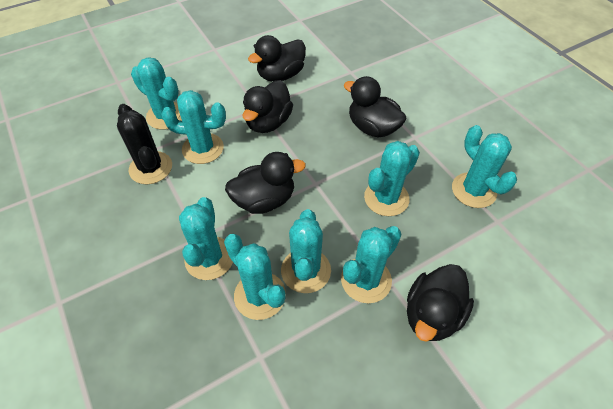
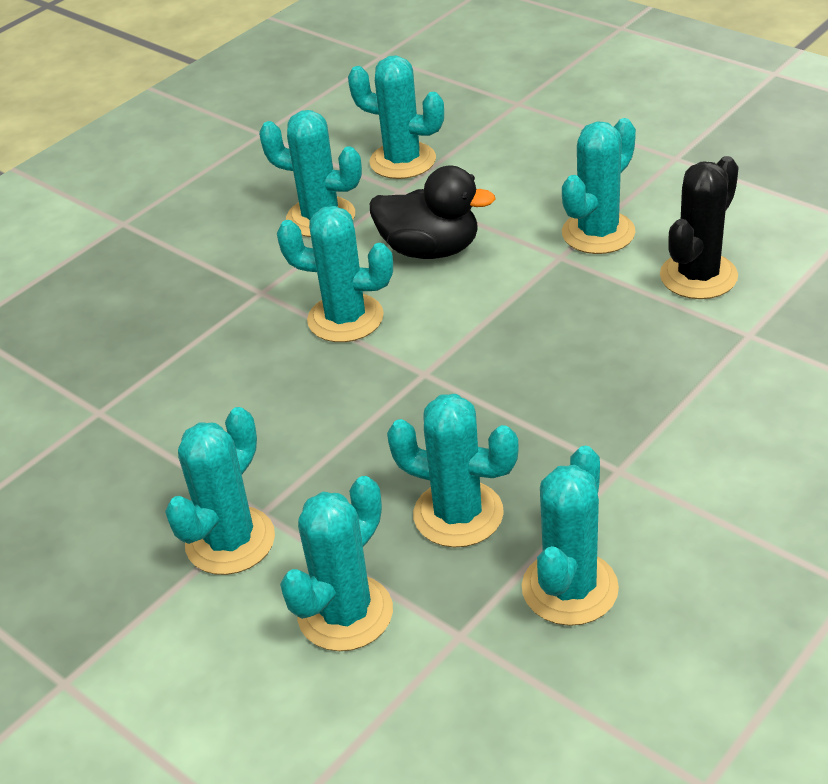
black duck: [225,152,306,214] [242,80,293,133] [248,35,306,82] [344,76,407,138] [407,264,474,342] = 5 -> [370,166,495,259] = 1

